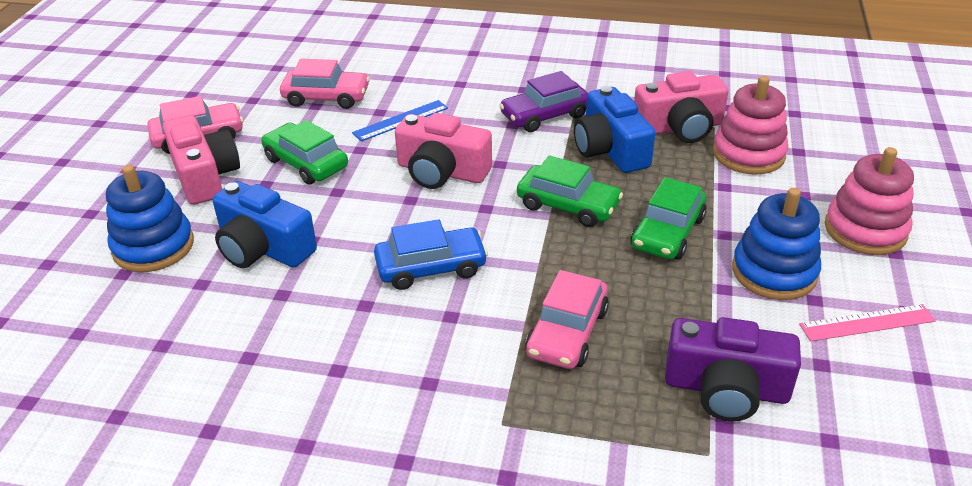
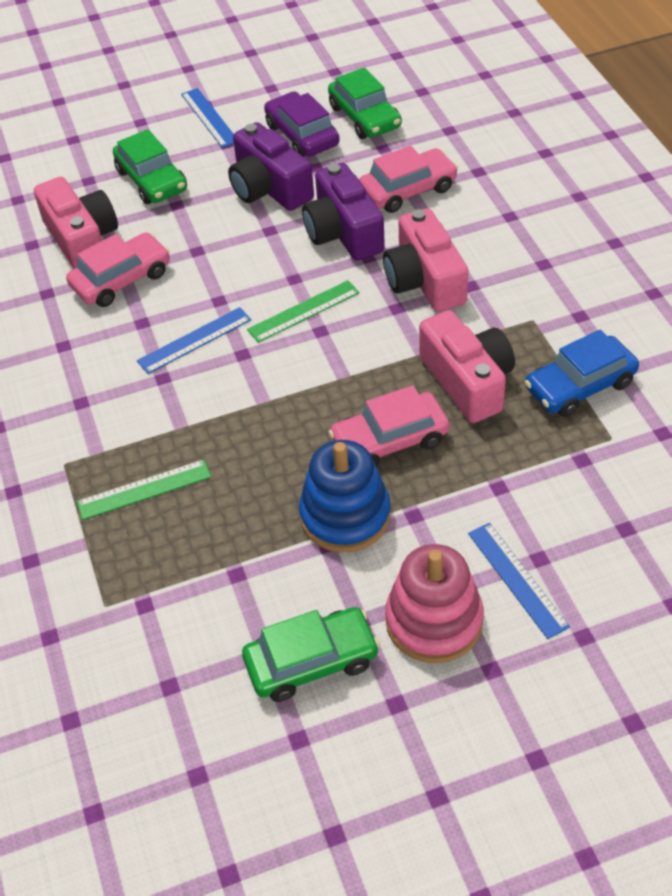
blue camera: [213,181,317,268] [574,86,655,173] = 2 -> none = 0
blue ruler: [352,100,448,141] = 1 -> [137,307,251,374] [181,88,234,148] [468,523,570,639] = 3
blue stacking toy: [106,165,194,272] [732,188,821,300] = 2 -> [299,440,391,552] = 1
green ruler: none = 0 -> [77,459,211,520] [247,280,360,343] = 2
pink ruler: [799,304,936,342] = 1 -> none = 0
pink stacking toy: [713,76,788,175] [825,147,914,255] = 2 -> [385,544,484,663] = 1
purple camera: [665,317,801,421] = 1 -> [228,122,314,211] [302,163,385,261] = 2

